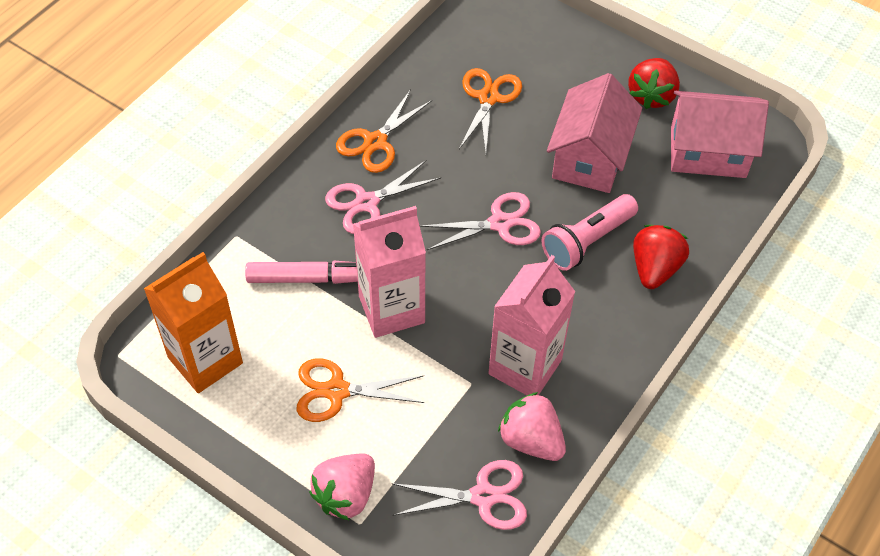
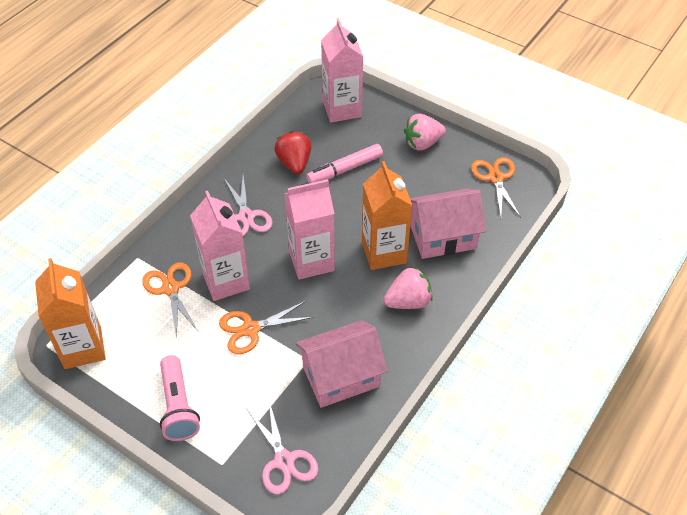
orange carton: [144,252,243,393] = 1 -> [35,258,106,369] [362,161,413,270] = 2
pink carton: [353,206,426,338] [489,255,575,395] = 2 -> [190,191,250,301] [284,179,335,280] [321,18,363,123] = 3
pink scissors: [325,160,441,234] [391,460,527,530] [420,192,541,250] = 3 -> [224,176,273,236] [247,401,319,494] = 2
red strawberry: [628,58,680,109] [633,225,689,289] = 2 -> [274,131,312,174] = 1

